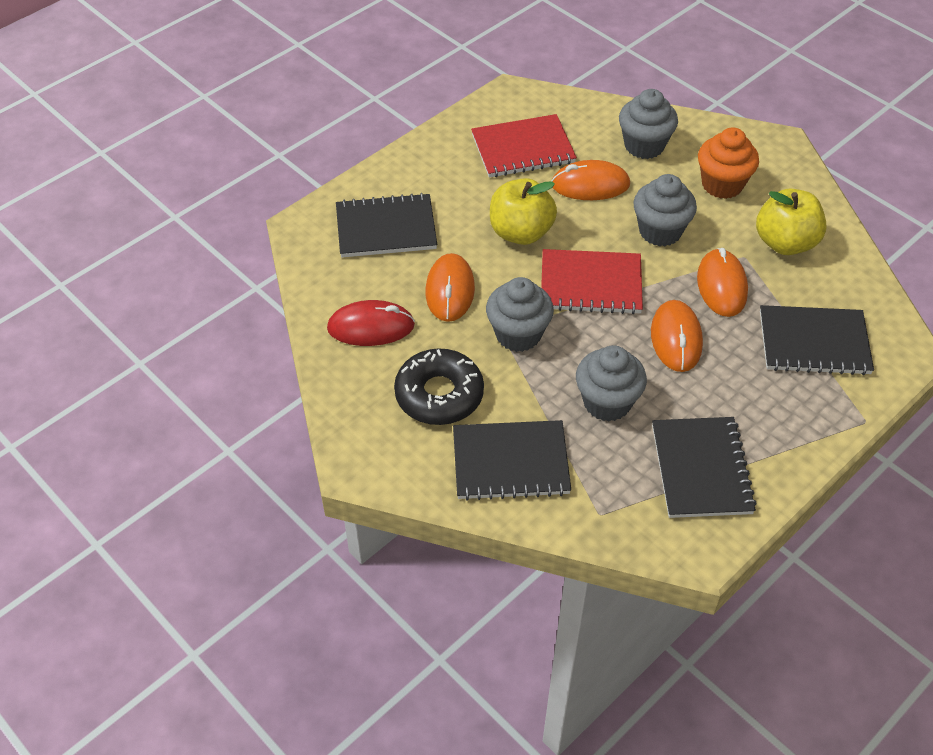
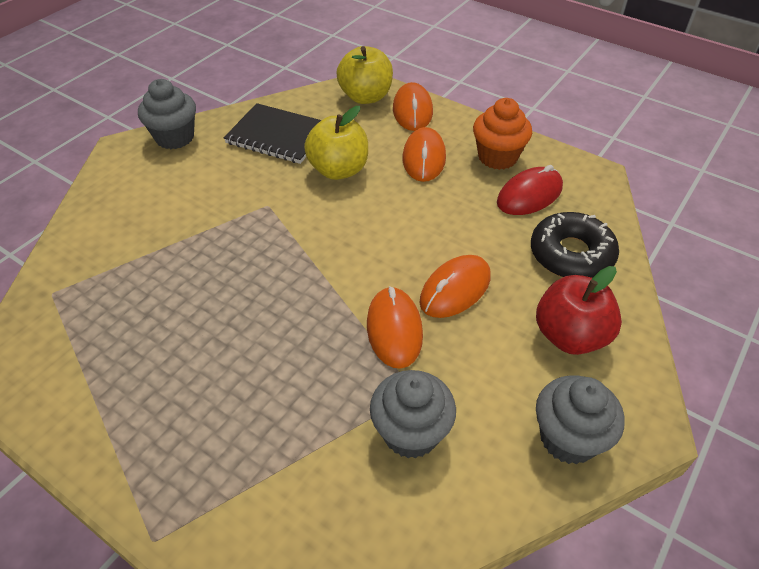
black notebook: [336,193,437,257] [453,420,571,501] [652,417,757,518] [760,305,874,375] = 4 -> [224,103,321,164] = 1
grey cupcake: [486,277,554,352] [576,345,647,421] [619,89,678,159] [633,174,697,246] = 4 -> [138,79,196,149] [370,370,456,459] [536,375,624,464] = 3
red apple: none = 0 -> [536,266,622,355] = 1
red notebook: [471,114,577,178] [541,249,643,314] = 2 -> none = 0

